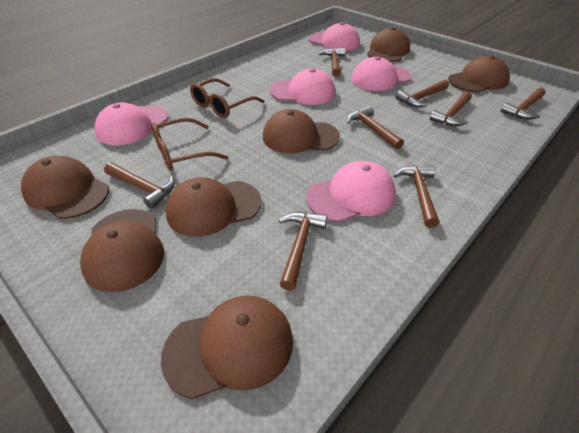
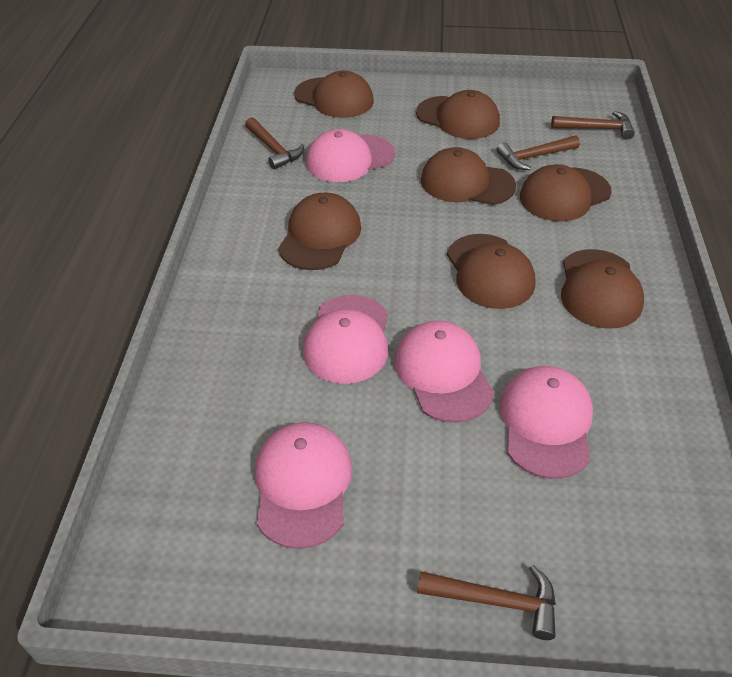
brown glasses: [151,118,228,170] [190,78,264,118] = 2 -> none = 0
brown hammer: [104,163,175,209] [279,212,327,291] [319,48,345,77] [347,106,404,149] [394,165,439,228] [395,80,449,107] [430,91,472,126] [501,88,546,119] = 8 -> [245,117,304,170] [417,565,556,640] [496,135,580,170] [551,111,635,140] = 4

